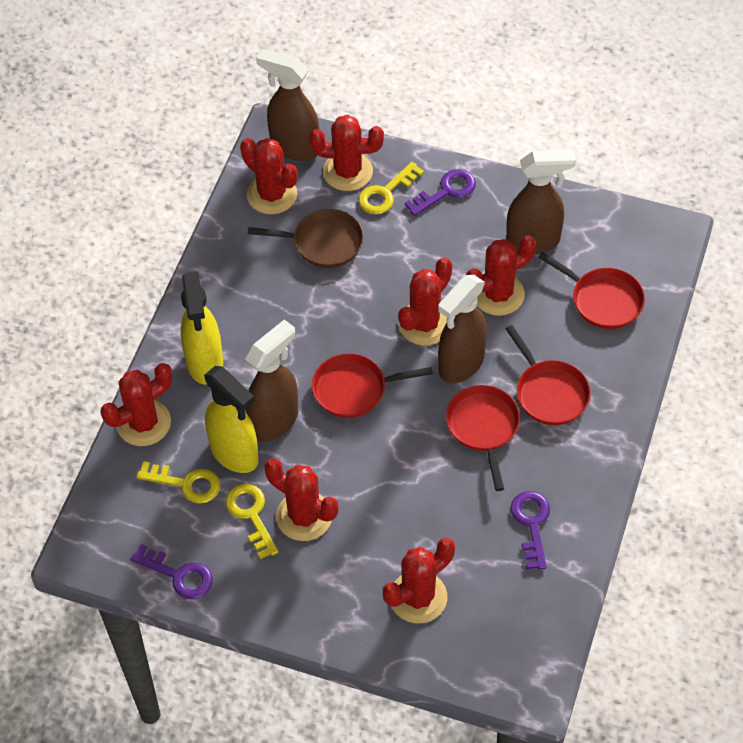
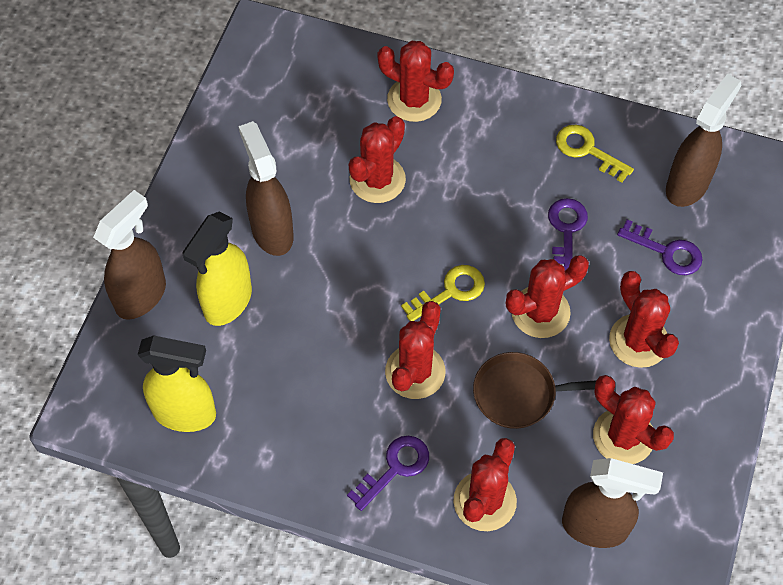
red pan: [312,353,433,418] [446,385,520,491] [506,325,591,425] [538,252,645,329] = 4 -> none = 0
yellow key: [136,461,221,504] [226,484,278,559] [358,162,424,214] = 3 -> [401,265,485,321] [556,125,634,182] = 2

